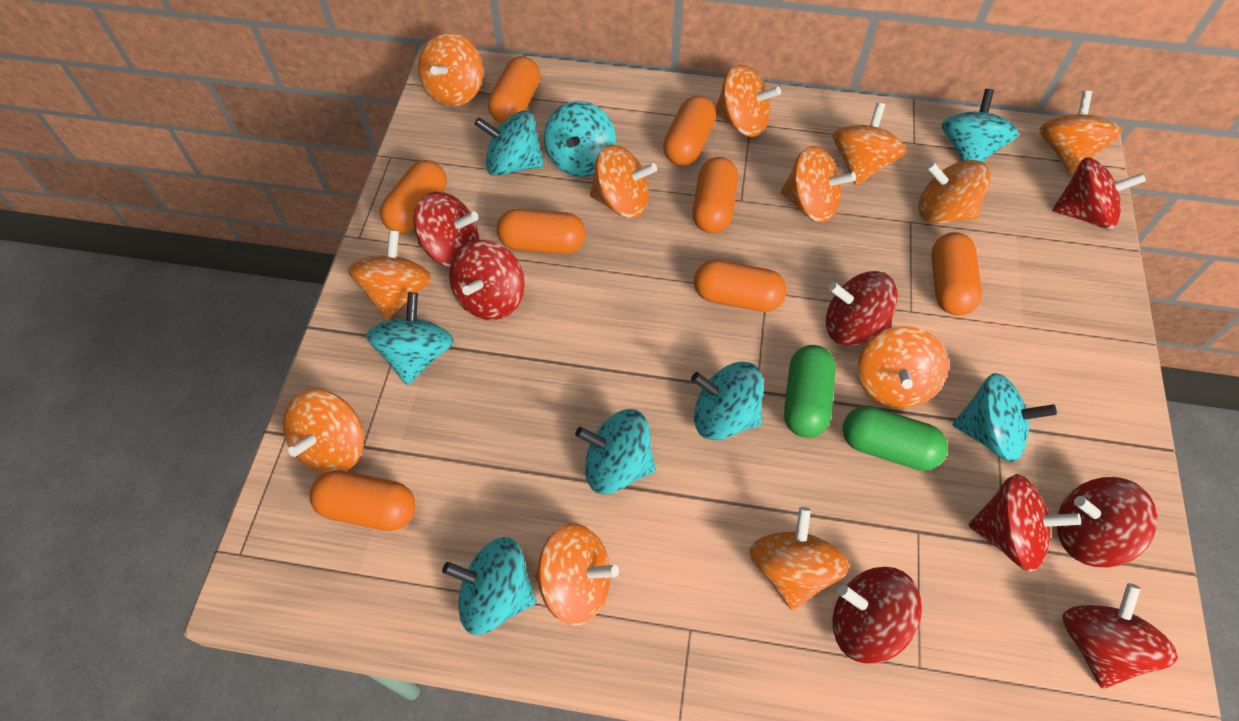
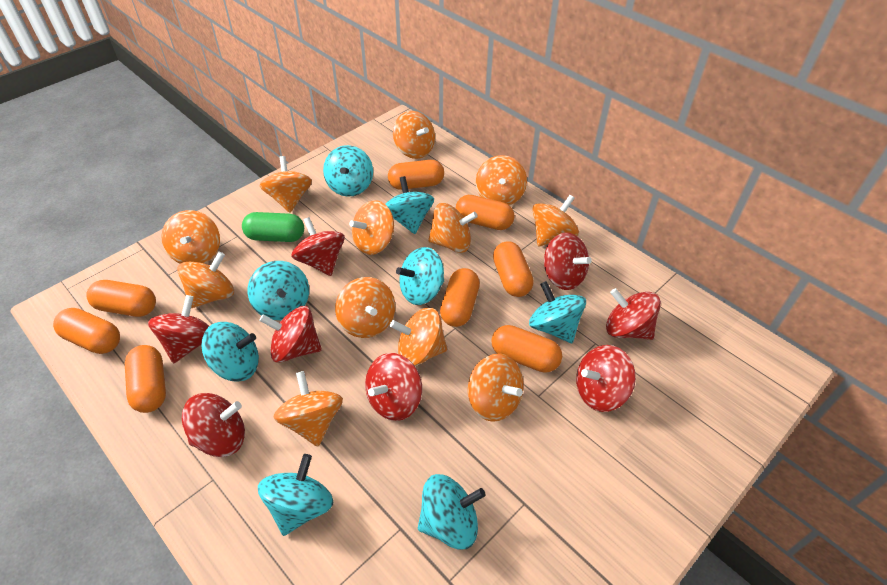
green capsule: [784,345,836,438] [843,406,948,471] = 2 -> [242,212,304,242] = 1

